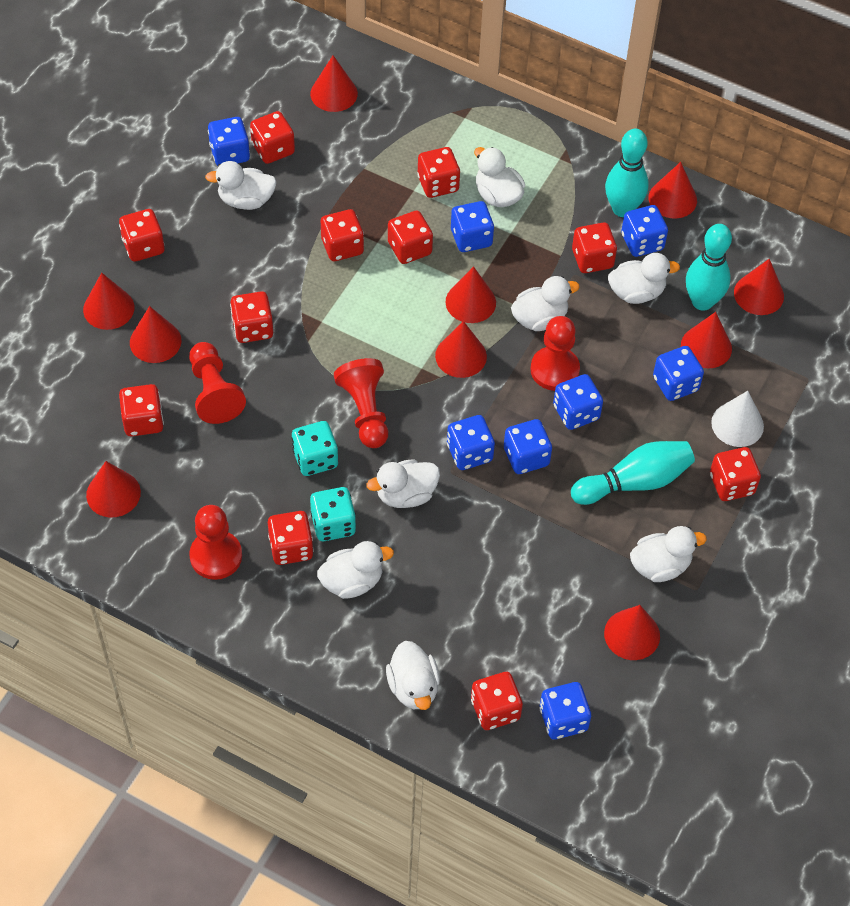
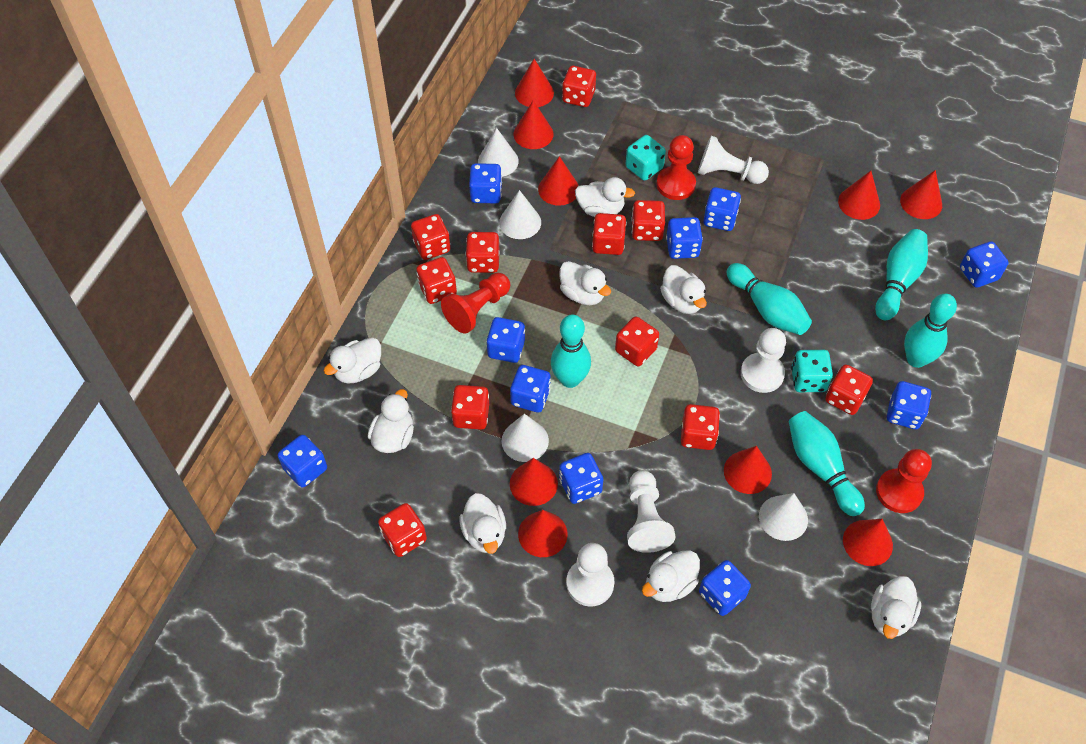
blue dice: [208,117,250,166] [447,415,495,470] [451,201,494,252] [504,419,552,474] [540,682,591,739] [553,374,603,430] [621,205,668,257] [653,346,704,401] = 8 -> [278,435,327,487] [469,163,502,203] [486,317,525,363] [510,365,551,413] [559,453,603,504] [666,217,703,259] [699,560,751,616] [703,187,741,231] [887,381,931,429] [960,241,1009,288] = 10
red cone: [83,273,134,330] [86,461,141,517] [130,306,181,363] [310,55,358,112] [435,321,487,378] [446,266,496,323] [604,605,660,660] [648,162,697,219] [681,312,732,368] [734,259,784,315] = 10 -> [510,458,558,506] [514,100,553,149] [515,59,554,107] [518,510,568,557] [538,156,579,206] [724,446,772,494] [838,171,880,220] [843,519,893,566] [900,170,942,219] = 9
red pawn: [189,342,246,424] [189,505,242,580] [334,358,388,448] [531,316,580,391] = 4 -> [441,273,510,334] [656,135,696,200] [876,449,932,513] = 3
turquoise bowling pin: [571,441,695,505] [605,129,649,217] [686,224,732,311] = 3 -> [551,314,591,388] [727,263,812,335] [789,411,865,516] [875,229,928,320] [904,294,957,368] = 5
white cone: [711,391,764,447] = 1 -> [478,128,519,177] [499,190,541,239] [502,414,549,462] [759,493,808,541] = 4
white pawn: none = 0 -> [566,543,615,607] [627,470,675,553] [698,136,769,184] [741,328,786,393] = 4

